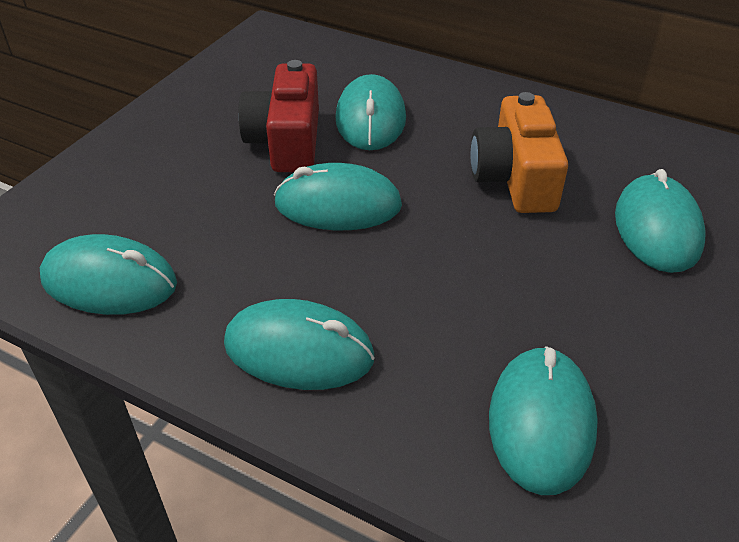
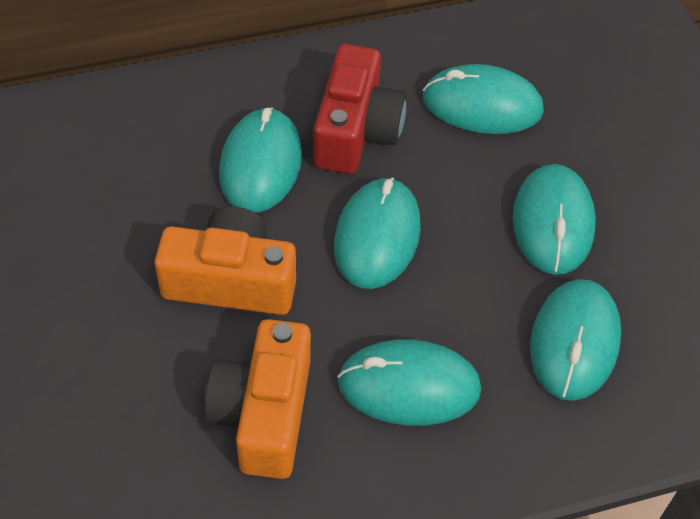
orange camera: [470,92,568,213] = 1 -> [155,206,296,315] [204,319,311,479] = 2

